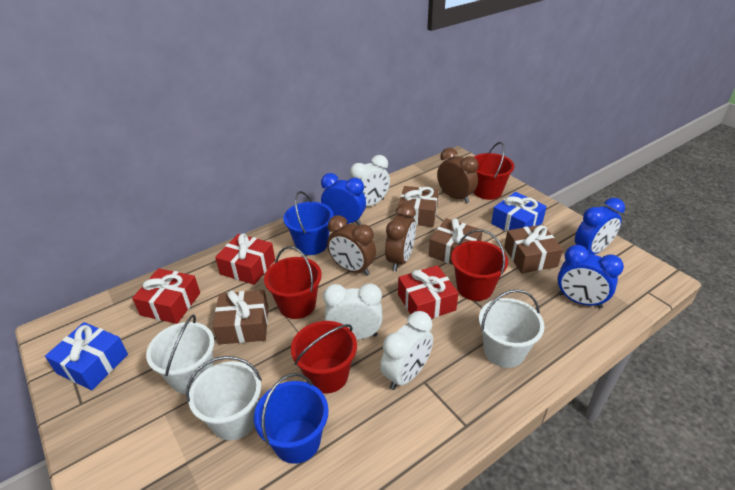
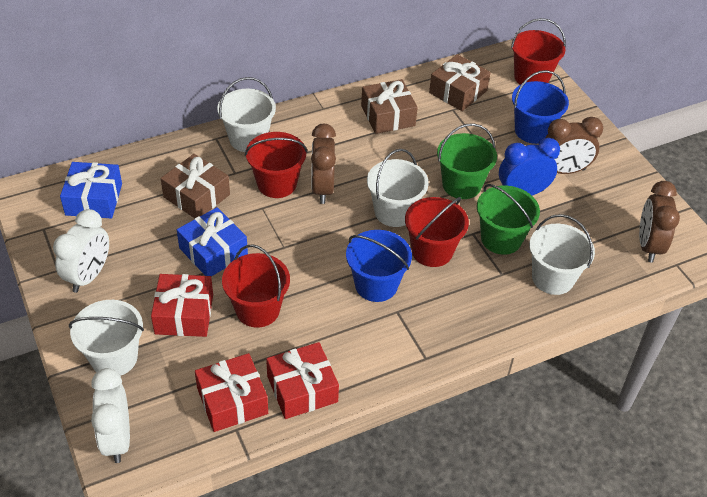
blue clock: [321,173,366,225] [558,245,624,308] [575,198,625,254] = 3 -> [499,138,560,196] = 1
brown gift: [213,290,268,345] [398,186,439,227] [429,218,482,265] [504,225,563,273] = 4 -> [161,154,230,218] [361,79,418,134] [429,54,491,111] = 3
green bucket: none = 0 -> [437,123,497,199] [477,184,540,255] = 2
white bucket: [146,315,215,394] [186,356,262,441] [479,289,545,368] = 3 -> [69,300,144,376] [218,77,276,152] [367,149,429,227] [529,214,595,295] = 4
white clock: [323,283,382,340] [350,155,390,206] [380,311,433,390] = 3 -> [53,209,109,293] [91,368,130,463] = 2

